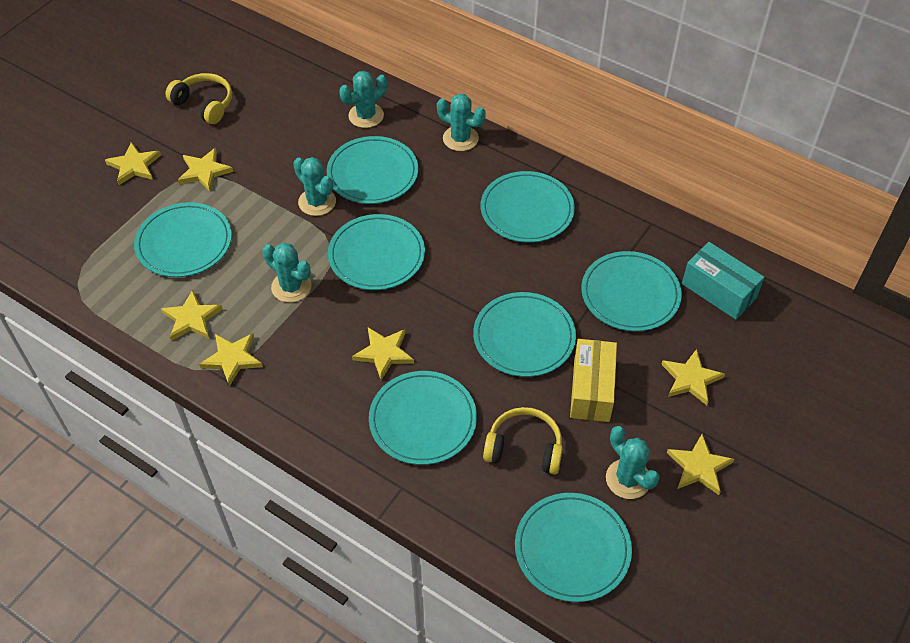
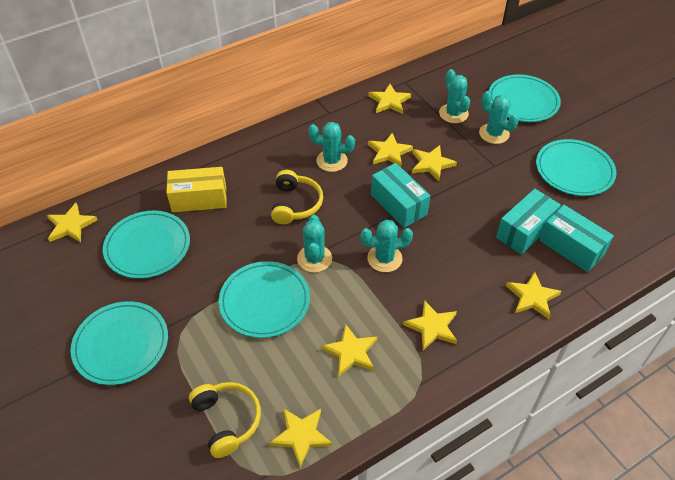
turquoise box: [682,242,765,320] = 1 -> [371,163,430,228] [496,189,561,255] [539,205,614,272] = 3
turquoise plate: [134,202,232,277] [327,136,418,204] [328,214,425,290] [369,371,477,465] [473,292,576,377] [481,171,575,243] [515,493,632,602] [581,251,682,331] = 8 -> [71,301,168,385] [103,211,190,279] [219,261,310,338] [489,75,561,122] [536,139,616,196] = 5
yellow star: [105,142,161,185] [161,290,223,341] [178,148,233,192] [199,333,263,387] [352,327,414,380] [661,349,725,405] [667,434,734,495] = 7 -> [47,203,97,243] [269,408,332,467] [321,324,377,377] [368,84,411,114] [368,133,413,167] [403,300,457,350] [412,145,457,181] [506,272,562,319] = 8

